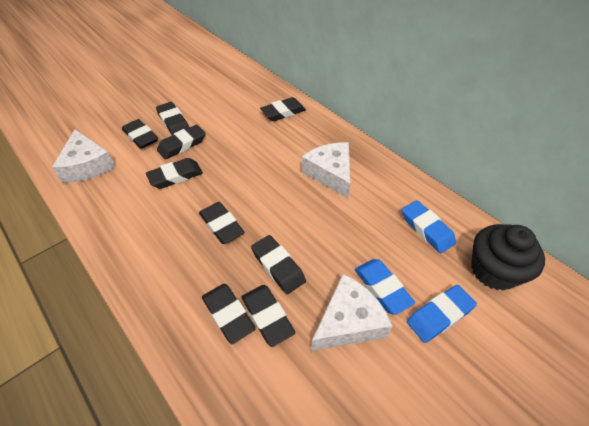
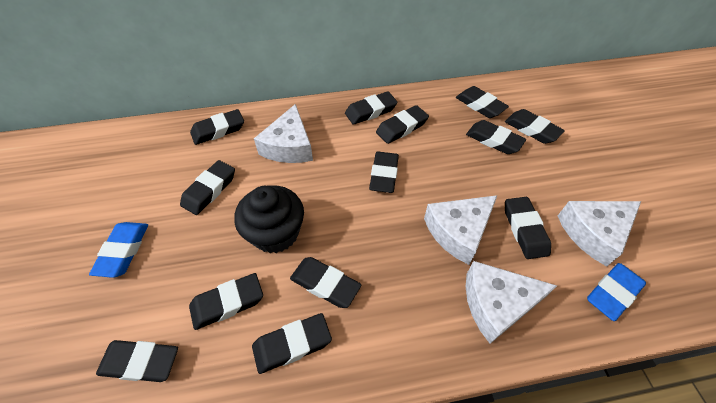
black eraser: [122,119,158,149] [146,158,203,189] [156,102,189,135] [157,125,206,160] [199,202,245,244] [202,284,256,344] [242,285,295,347] [251,235,306,294] [260,97,306,121] = 9 -> [96,340,178,382] [180,160,235,215] [189,273,263,330] [190,109,244,145] [252,313,332,374] [290,257,361,308] [345,91,398,125] [369,152,399,193] [376,105,429,144] [456,86,509,118] [466,120,526,154] [505,109,565,144] [505,197,551,259] = 13
blue eraser: [355,259,415,315] [402,200,456,253] [407,285,477,343] = 3 -> [89,222,148,278] [587,263,646,321] = 2
white cheese: [52,129,116,183] [302,142,350,198] [311,274,392,351] = 3 -> [254,104,313,163] [424,195,498,265] [466,261,557,344] [558,201,641,267] = 4

